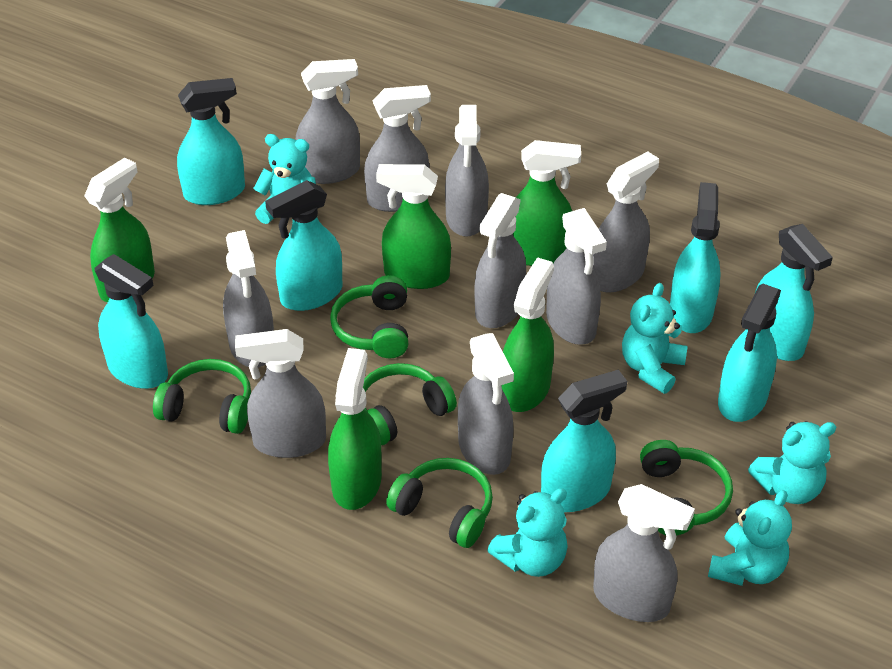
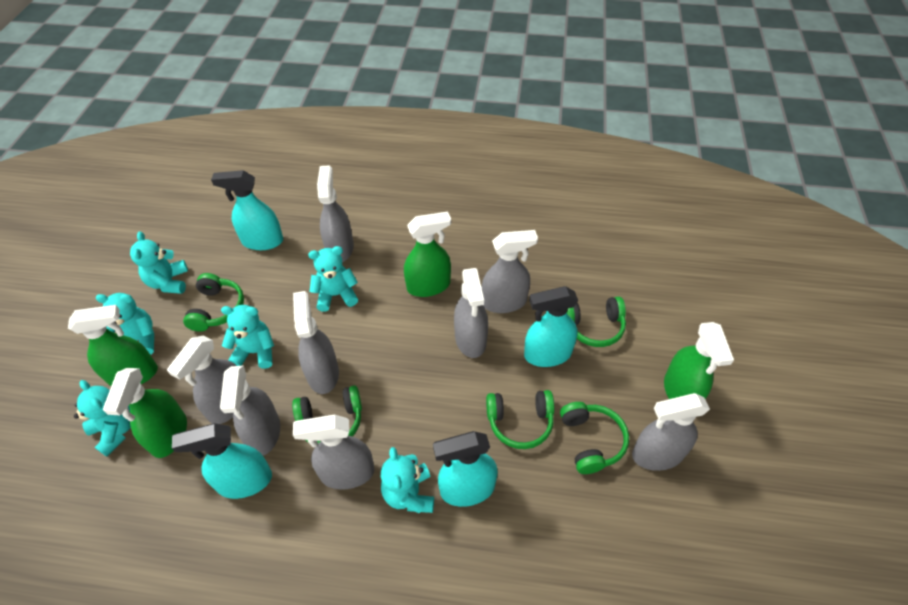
green spray bottle: [84,158,155,302] [328,348,382,510] [376,164,451,289] [501,257,554,412] [513,140,581,266] = 5 -> [68,305,158,386] [103,368,187,458] [404,211,451,297] [664,322,734,399] = 4
grey spray bottle: [223,230,274,367] [235,329,326,458] [296,59,360,184] [364,85,431,212] [445,105,489,237] [458,333,514,475] [475,193,526,328] [546,208,607,345] [593,151,659,293] [593,484,695,622] = 10 -> [167,336,237,424] [220,365,280,455] [293,291,339,394] [293,414,375,490] [317,165,354,262] [454,268,488,358] [482,230,538,313] [632,393,710,471] = 8
turquoise spray bottle: [95,254,168,389] [177,78,245,205] [265,180,342,311] [541,370,627,512] [670,182,721,333] [718,284,781,422] [755,224,833,361] = 7 -> [172,423,272,499] [211,170,283,250] [433,431,498,507] [524,286,578,367] = 4
turquoise teddy bear: [253,134,316,224] [487,488,568,577] [622,283,688,394] [708,490,792,586] [748,421,836,504] = 5 -> [74,380,131,457] [95,293,154,355] [130,232,188,294] [221,305,274,369] [308,246,358,312] [381,447,434,513] = 6

